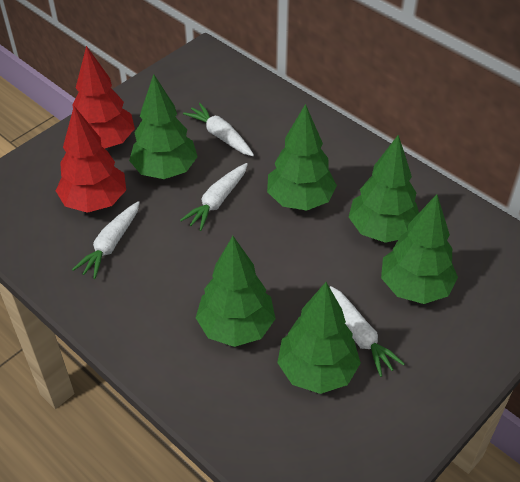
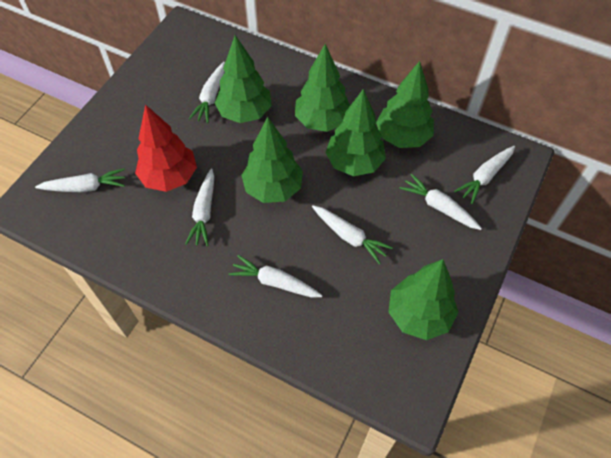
red tree: [56,106,126,213] [72,46,135,149] = 2 -> [135,104,197,192] = 1
white carrot: [72,201,140,279] [180,163,248,231] [183,103,254,156] [330,286,405,377] = 4 -> [35,168,125,192] [185,169,214,246] [189,62,225,123] [229,255,323,297] [312,205,393,264] [400,174,482,230] [454,146,515,204] = 7

